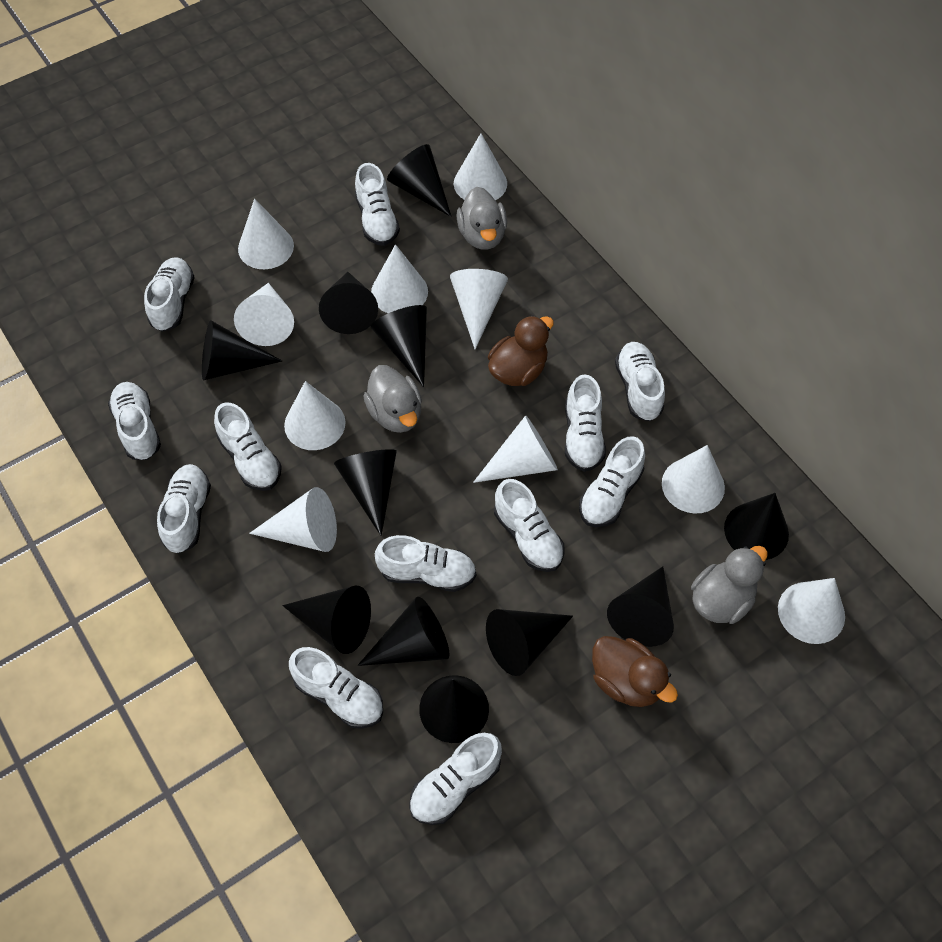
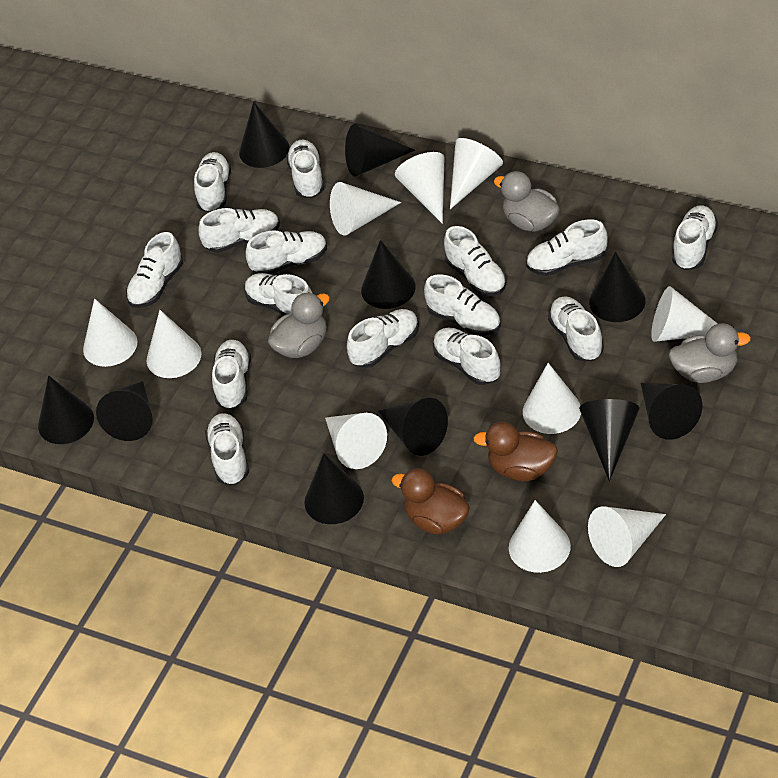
black cone: [202,320,282,380] [282,585,371,654] [319,272,378,334] [334,449,397,536] [357,597,449,666] [371,305,427,387] [387,144,452,217] [419,675,489,743] [486,609,573,676] [607,567,674,647] [724,493,789,560] = 11 -> [38,375,94,444] [96,381,153,441] [239,102,289,168] [304,453,364,524] [345,124,415,177] [361,240,416,309] [378,398,448,456] [579,399,639,481] [589,252,646,322] [641,383,702,440] = 10
white shoe: [108,382,161,460] [144,257,195,332] [157,464,211,554] [214,402,282,491] [289,647,383,729] [355,163,400,246] [375,535,476,592] [409,733,502,825] [494,479,564,572] [565,374,606,472] [579,436,645,527] [615,342,665,421] = 12 -> [126,232,183,308] [194,152,231,212] [198,208,280,253] [205,413,249,485] [212,340,251,410] [245,273,312,316] [246,230,327,275] [286,140,325,198] [347,309,419,368] [424,274,501,336] [433,328,501,385] [444,226,507,296] [526,219,608,276] [548,296,604,361] [672,205,718,270] = 15

